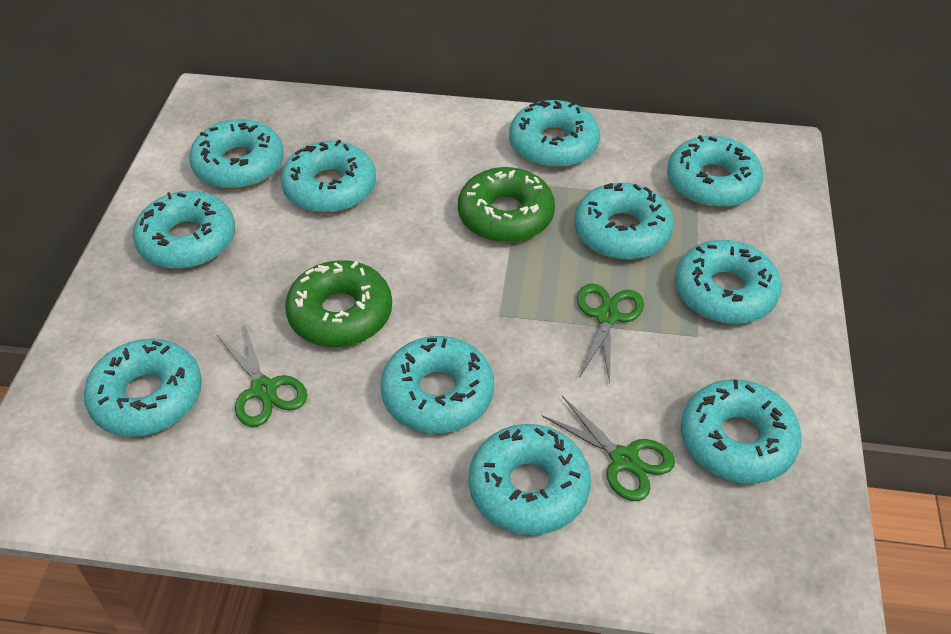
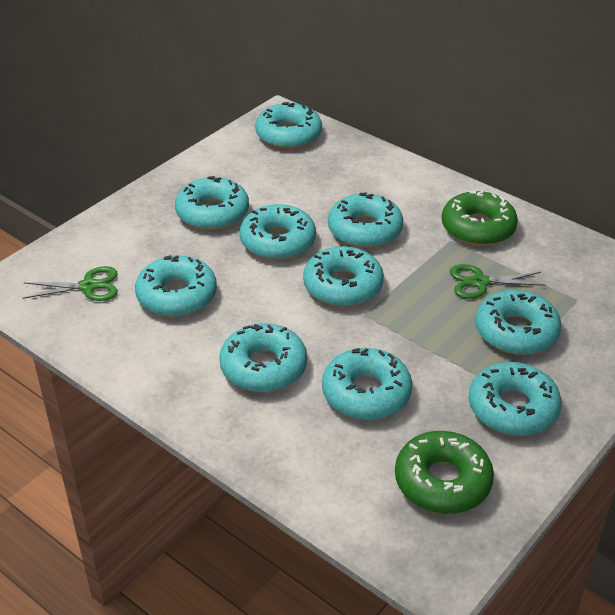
green scissors: [217,323,307,427] [542,396,675,501] [577,284,644,383] = 3 -> [23,266,118,301] [450,264,546,299] = 2
turquoise donut: [84,339,202,437] [133,191,235,269] [189,119,284,189] [281,140,376,213] [381,336,494,433] [468,424,591,535] [509,100,600,168] [574,183,674,260] [667,135,763,208] [675,240,781,324] [681,379,802,484] = 11 -> [135,255,217,317] [175,176,249,230] [219,323,307,392] [240,204,316,260] [255,102,322,149] [303,246,384,307] [322,348,412,420] [328,192,403,248] [469,362,562,436] [475,290,562,355] = 10

